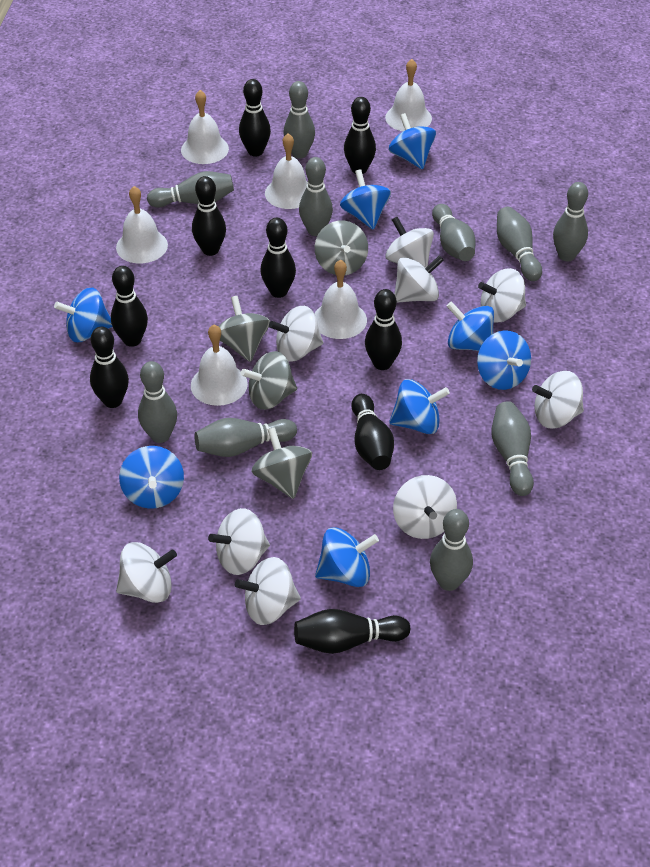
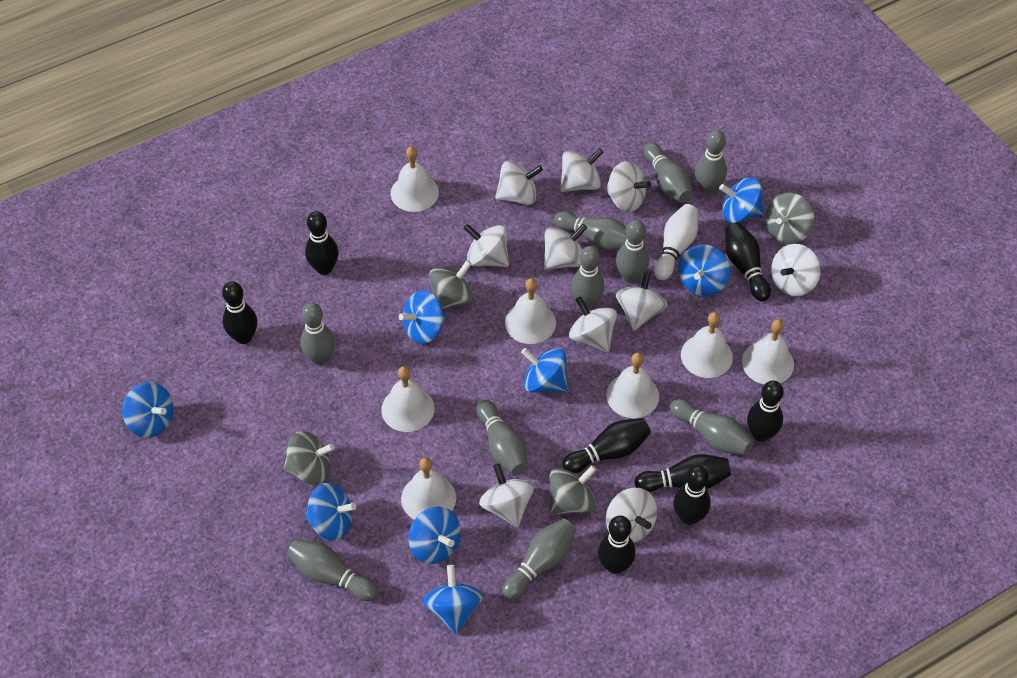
black bowling pin: [90,327,129,408] [111,266,148,347] [192,176,226,256] [239,79,271,157] [260,218,296,298] [294,609,410,654] [344,97,376,174] [351,394,394,470] [365,289,402,370] = 9 -> [222,281,257,344] [305,211,339,275] [562,418,651,473] [598,516,636,574] [634,454,731,492] [673,465,711,525] [725,222,771,301] [747,381,784,442] = 8
white bell: [116,186,168,263] [181,90,229,164] [191,325,248,406] [265,133,308,209] [314,259,367,339] [385,59,432,131] = 6 -> [381,366,434,432] [391,146,439,212] [401,457,456,520] [505,278,556,344] [606,352,659,418] [681,312,733,378] [742,319,794,385] = 7
white bowling pin: none = 0 -> [654,204,698,280] = 1
white spinning top: [116,542,177,603] [208,508,270,575] [235,557,301,625] [269,306,323,362] [385,217,434,268] [393,475,457,539] [394,255,444,303] [478,268,526,322] [532,371,584,429] = 9 -> [464,224,509,267] [479,463,534,527] [495,161,543,205] [544,224,587,270] [560,148,604,192] [569,297,617,352] [605,161,651,212] [606,488,657,543] [615,270,667,331] [771,244,821,296] = 10

